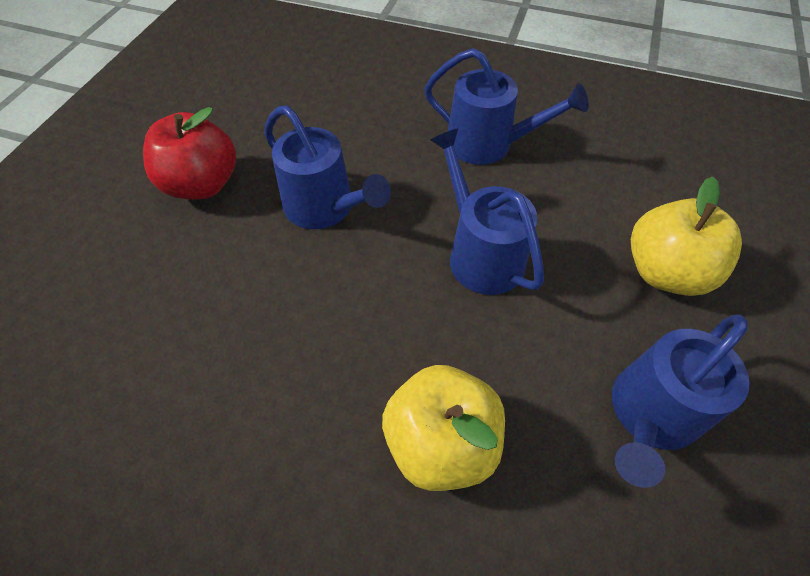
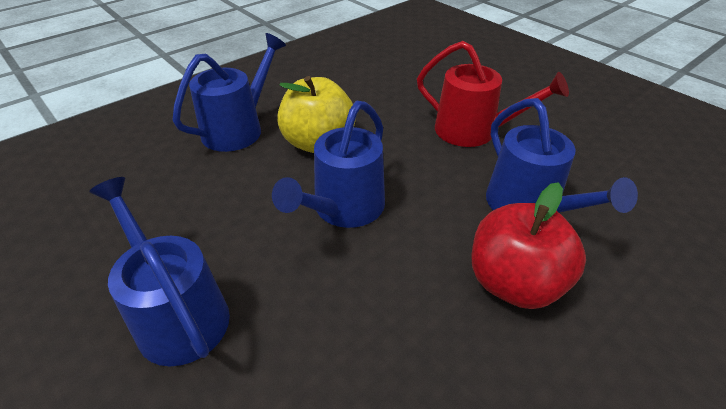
red watering can: none = 0 -> [417,41,569,147] = 1
yellow apple: [382,365,505,491] [631,177,742,296] = 2 -> [277,76,356,153] = 1

